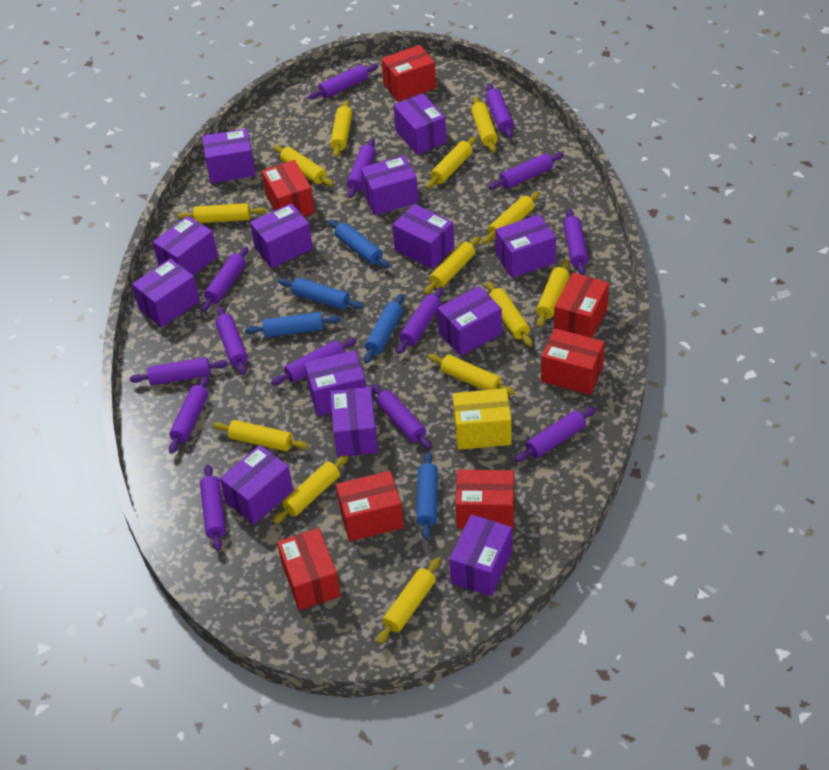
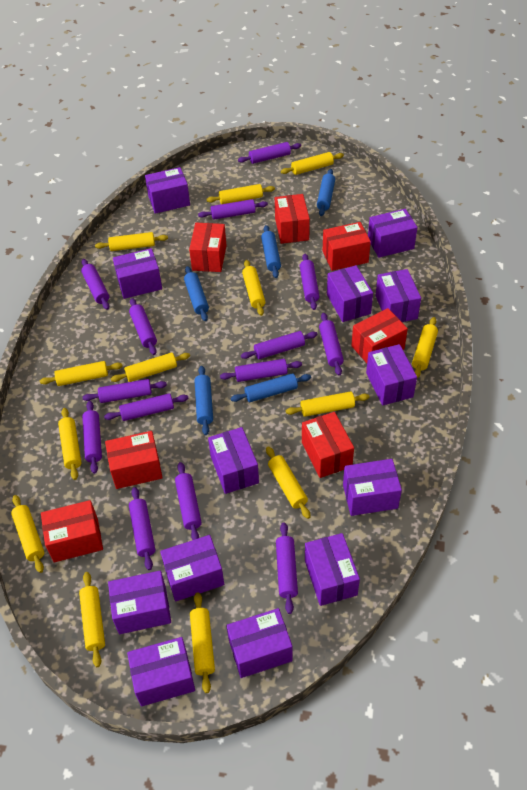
yellow box: [453,388,512,450] = 1 -> none = 0

